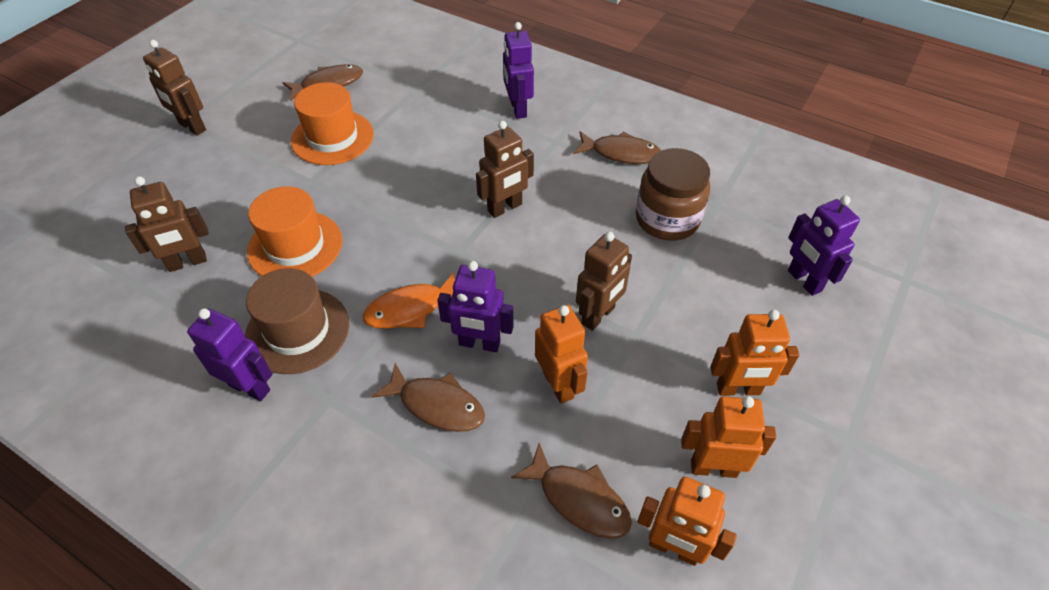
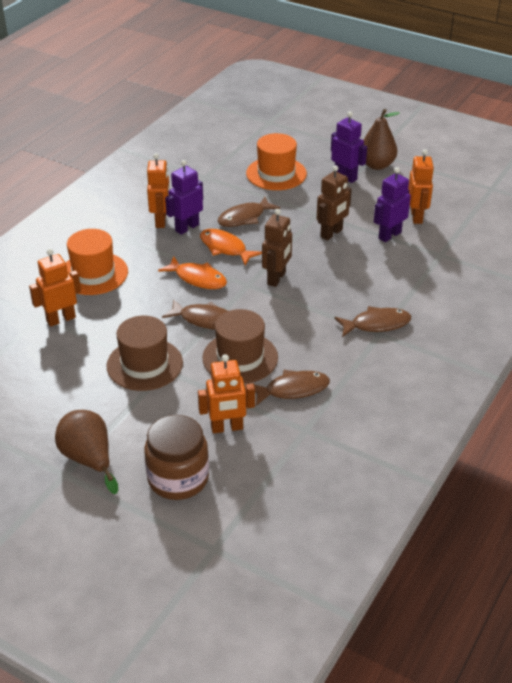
brown hat: [245,268,349,374] = 1 -> [106,316,183,391] [202,309,278,384] = 2
brown pear: none = 0 -> [55,410,118,494] [364,109,400,170] = 2
brown robot: [125,176,209,272] [143,40,206,136] [476,121,534,218] [576,232,632,331] = 4 -> [262,209,292,287] [317,165,352,241] = 2
orange fish: [363,272,455,329] = 1 -> [158,256,227,289] [200,229,262,265] = 2
purple robot: [187,308,272,401] [437,261,514,352] [503,22,534,119] [788,196,860,296] = 4 -> [165,160,203,235] [331,111,367,183] [374,167,411,242] = 3

